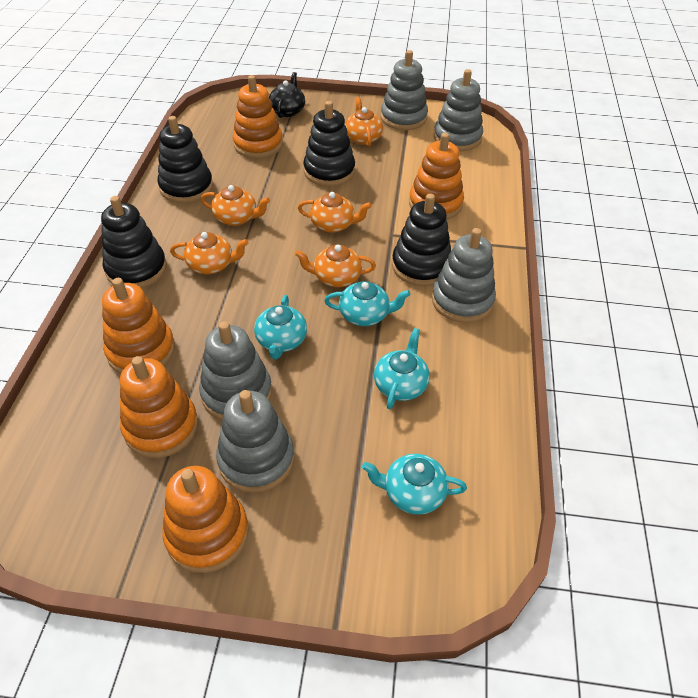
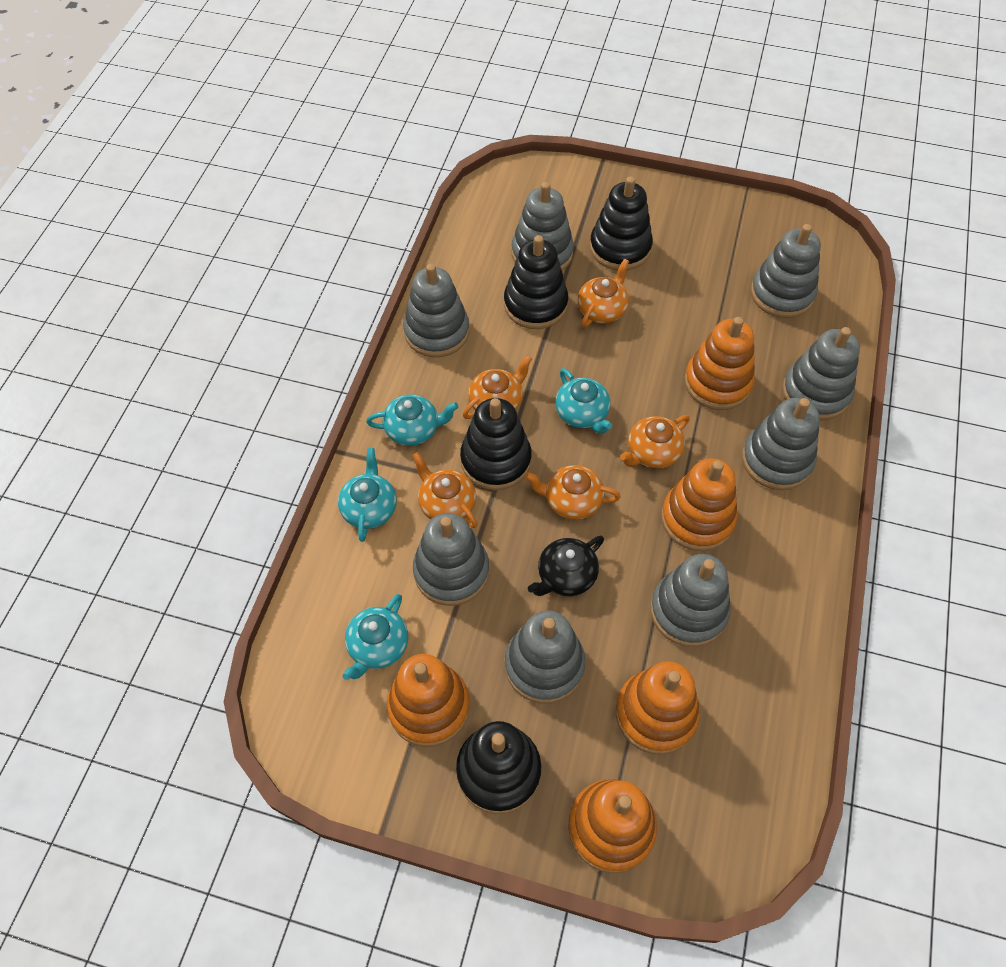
grey stacking toy: [199,321,272,420] [216,390,294,493] [381,50,428,130] [432,228,496,323] [434,69,483,151] = 5 -> [403,264,469,357] [413,513,489,606] [505,610,585,704] [512,182,574,271] [650,554,731,647] [742,398,820,490] [751,224,821,318] [782,327,860,420] = 8

